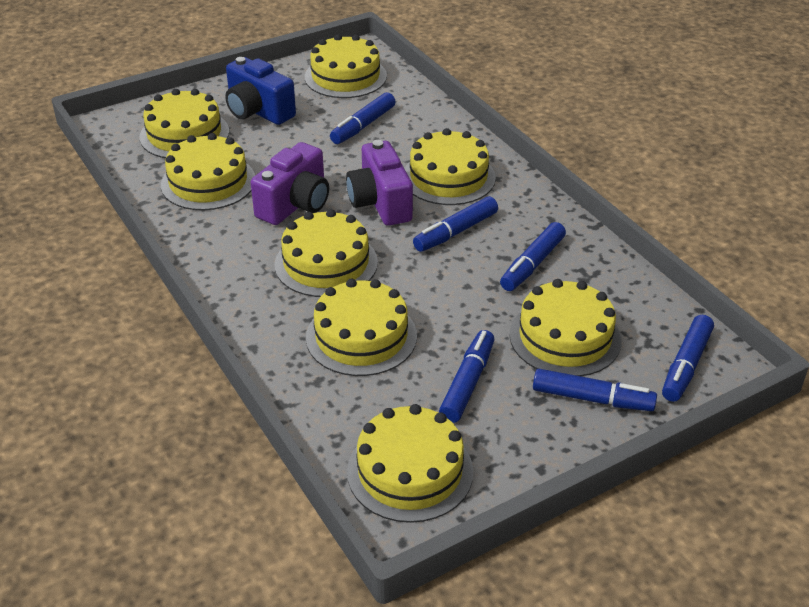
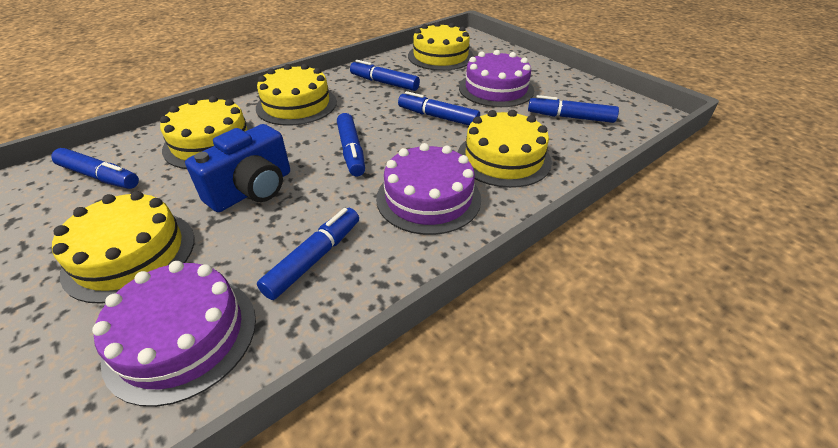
purple cake: none = 0 -> [92,261,256,407] [376,143,481,235] [459,50,534,107] = 3
purple camera: [251,142,329,225] [346,140,413,226] = 2 -> none = 0
yellow cake: [139,89,229,158] [161,133,255,210] [274,209,378,297] [305,34,387,98] [306,279,417,376] [347,404,473,523] [404,128,496,205] [509,279,621,376] = 8 -> [52,191,194,304] [160,96,254,169] [256,64,337,126] [408,22,474,71] [458,110,552,188] = 5

